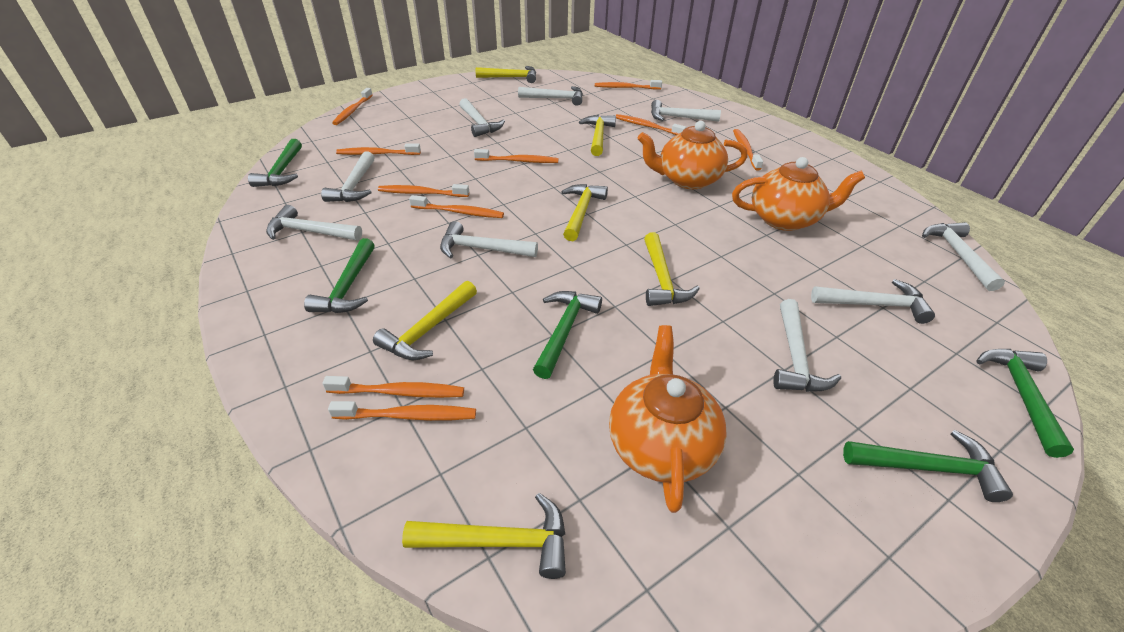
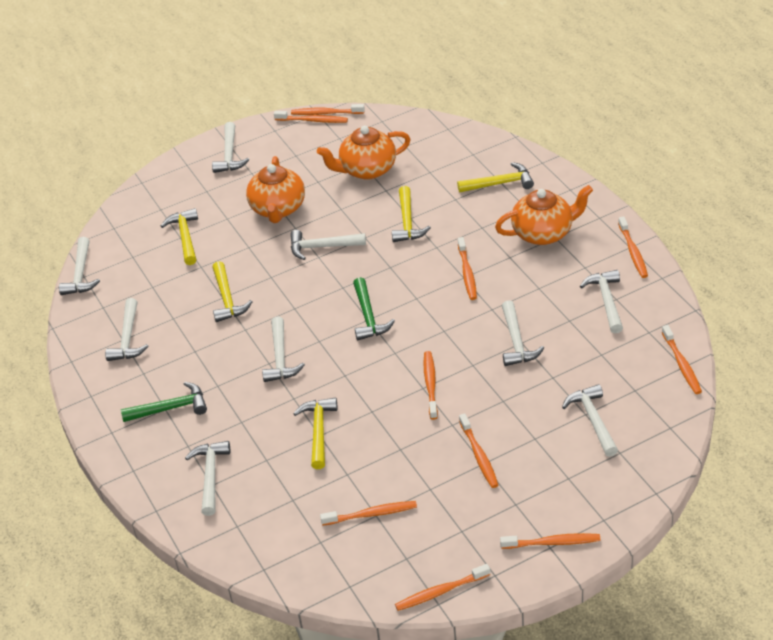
green hammer: [248,139,302,187] [304,238,375,313] [533,291,602,379] [843,430,1013,502] [976,349,1074,458] = 5 -> [121,382,207,422] [353,277,395,340] = 2
yellow hammer: [373,281,477,360] [402,493,566,579] [476,66,536,83] [561,184,608,241] [579,115,616,156] [644,232,700,306] = 6 -> [161,208,198,265] [212,261,252,322] [293,398,337,469] [392,186,431,242] [457,162,534,192] = 5

